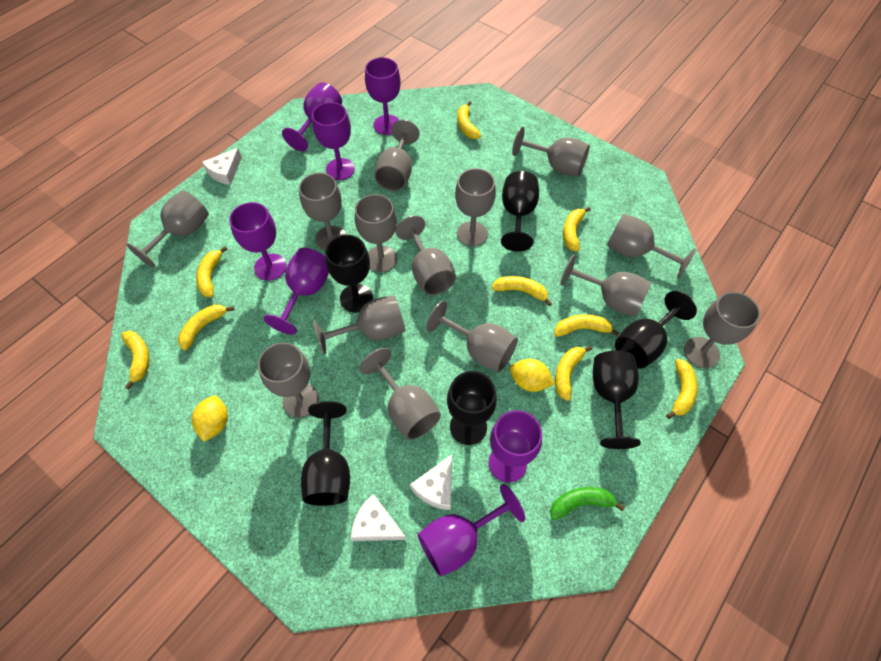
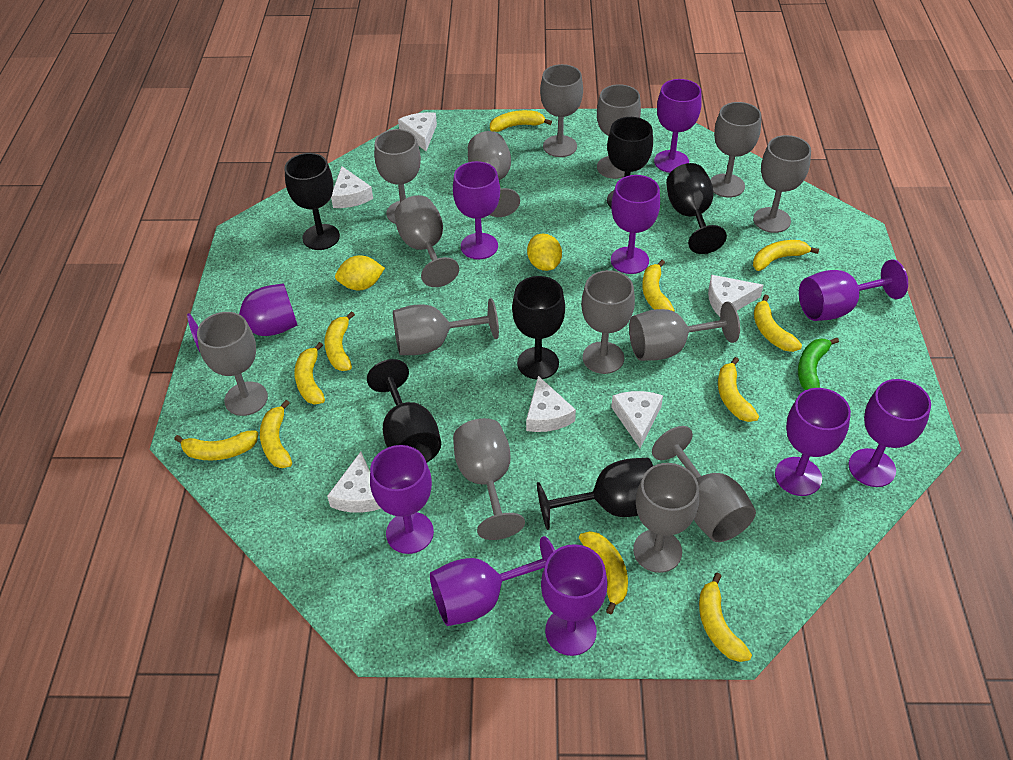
purple goblet: [229,202,287,281] [264,248,329,335] [282,82,342,151] [312,102,355,180] [365,57,401,135] [417,484,525,577] [489,410,542,483] = 7 -> [187,283,298,352] [370,445,434,554] [430,536,555,626] [453,161,500,260] [541,544,608,656] [611,175,660,274] [654,79,702,173] [775,388,851,496] [799,259,908,321] [848,379,931,487] = 10
white cheese: [202,148,242,185] [351,494,406,541] [410,455,452,510] = 3 -> [327,452,381,513] [331,166,373,208] [398,112,437,151] [526,376,576,432] [611,391,663,448] [708,275,763,317] = 6
yellow banana: [121,331,149,389] [178,305,234,350] [196,246,227,297] [457,101,481,139] [491,276,552,306] [555,314,619,337] [555,346,592,401] [563,207,591,252] [666,359,698,419] = 9 -> [174,430,258,461] [260,400,292,468] [294,342,325,405] [324,311,355,371] [490,110,552,132] [579,531,628,614] [642,260,675,311] [699,573,752,662] [718,357,759,422] [753,240,819,271] [754,295,802,352] = 11

